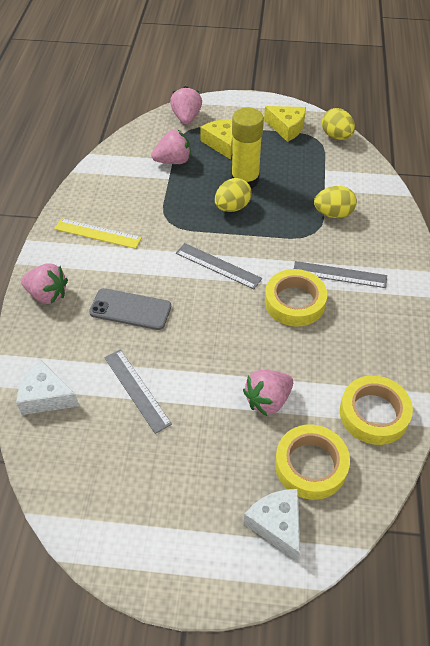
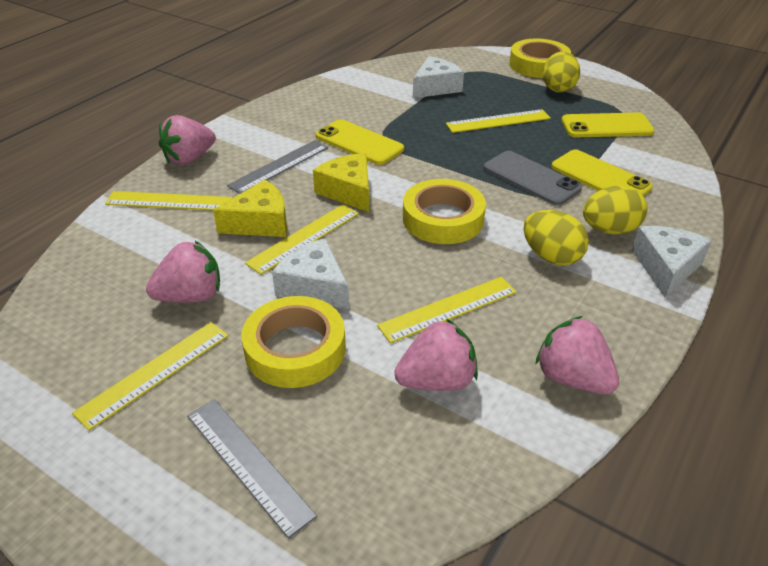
grey ruler: [104,349,172,434] [176,243,262,289] [294,261,387,288] = 3 -> [187,399,317,539] [227,140,328,194] = 2
white cheese: [16,360,79,415] [244,489,300,562] = 2 -> [272,238,349,309] [413,56,464,98] [632,226,712,298] = 3
yellow glue stick: [231,108,264,189] = 1 -> none = 0
yellow phone: none = 0 -> [316,119,404,165] [551,150,653,196] [561,112,655,138] = 3
yellow ruler: [54,218,142,249] = 1 -> [72,322,228,431] [105,191,233,210] [245,204,359,275] [377,277,517,343] [446,109,551,133] = 5

